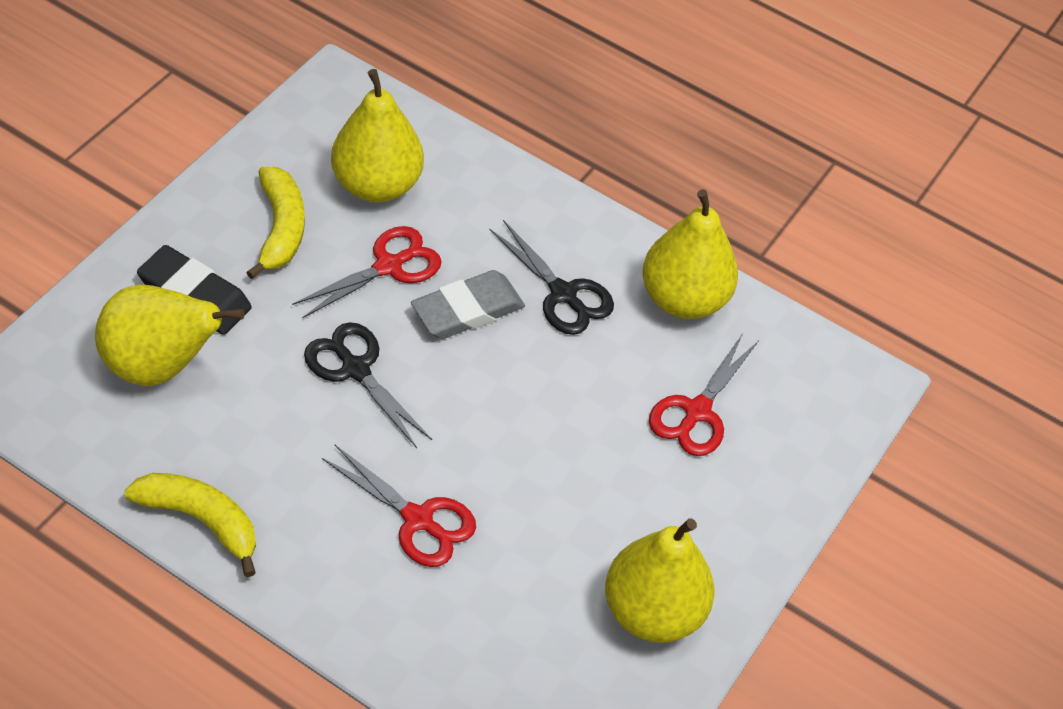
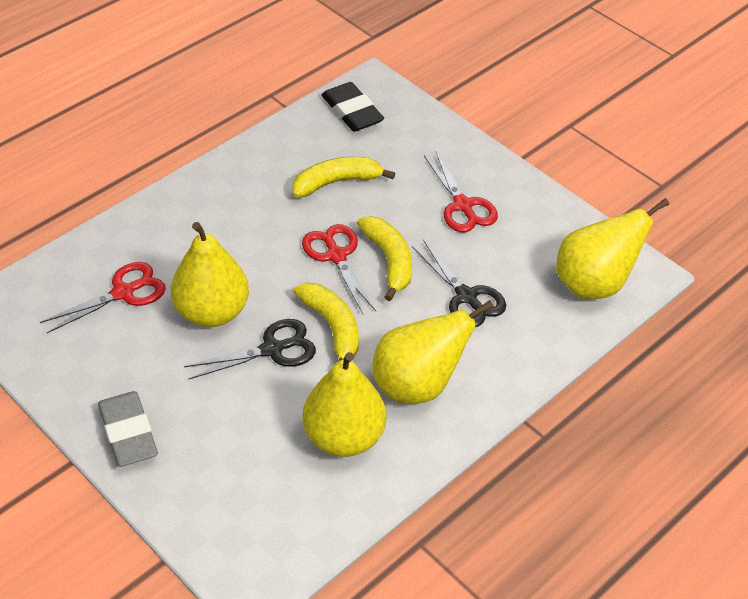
yellow banana: [124,473,256,577] [246,167,305,279] = 2 -> [292,157,395,198] [294,283,359,361] [357,216,412,301] = 3

